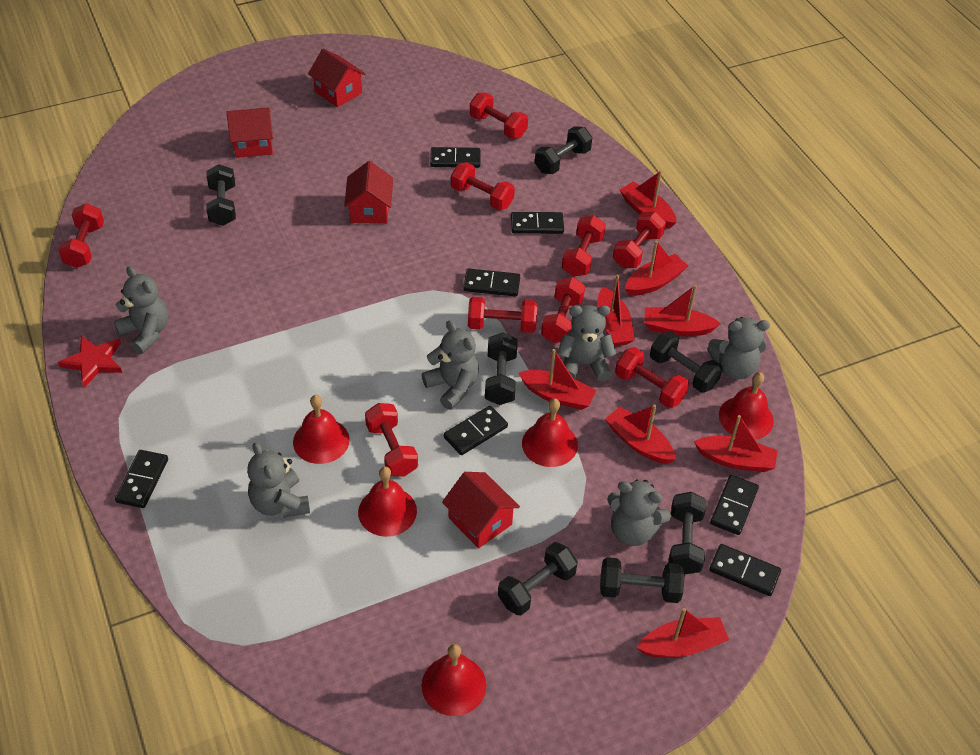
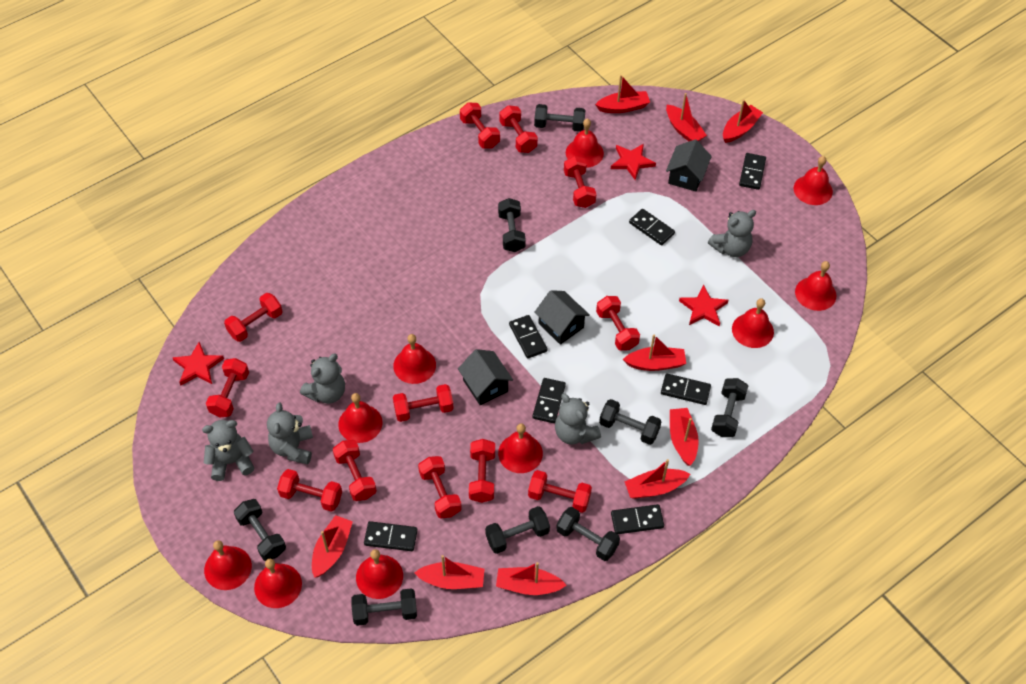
black dumbbell: [206,164,236,226] [485,333,518,405] [498,542,578,616] [535,126,592,174] [600,557,685,603] [650,331,723,393] [669,492,706,575] = 7 -> [234,499,286,561] [351,588,417,626] [485,506,550,554] [498,198,526,252] [534,104,585,132] [556,507,620,561] [599,399,662,445] [711,378,748,437] = 8
black house: none = 0 -> [458,349,513,406] [534,290,590,345] [666,139,712,192] = 3
grey teddy bear: [114,266,168,354] [247,442,310,518] [422,320,479,410] [557,305,617,382] [607,480,671,546] [707,317,770,379] = 6 -> [202,420,254,481] [267,403,313,464] [300,353,345,404] [555,393,601,445] [708,210,756,257] = 5
red bell: [293,395,350,464] [358,467,417,537] [422,644,486,716] [522,398,578,467] [719,372,774,440] = 5 -> [204,540,252,590] [254,559,302,608] [338,393,383,443] [356,549,403,599] [393,334,436,384] [498,423,543,473] [566,118,604,168] [732,298,774,348] [794,156,833,205] [795,261,836,311] = 10
red boat: [518,349,596,410] [597,275,635,346] [605,405,676,464] [620,171,677,229] [625,240,688,296] [637,608,729,658] [644,285,721,336] [694,415,778,472] = 8 -> [312,515,353,578] [414,555,485,589] [496,562,566,595] [595,75,650,113] [623,335,686,371] [625,459,690,499] [666,93,707,141] [670,408,699,466] [723,99,763,143] = 9
red dumbbell: [58,203,104,268] [365,403,418,476] [451,162,515,210] [468,297,537,333] [470,93,528,139] [541,277,585,343] [562,215,606,277] [613,212,666,268] [615,347,689,408] = 9 -> [206,358,249,417] [224,293,283,342] [277,469,342,512] [333,440,377,501] [393,384,454,422] [418,456,462,518] [460,102,500,149] [469,439,495,503] [499,105,538,153] [528,470,592,513] [564,156,596,208] [596,296,640,351] = 12
red house: [227,107,273,158] [308,49,366,107] [344,161,393,224] [442,472,520,548] = 4 -> none = 0
red star: [58,336,122,387] = 1 -> [172,342,224,386] [611,144,656,180] [679,284,728,327] = 3

